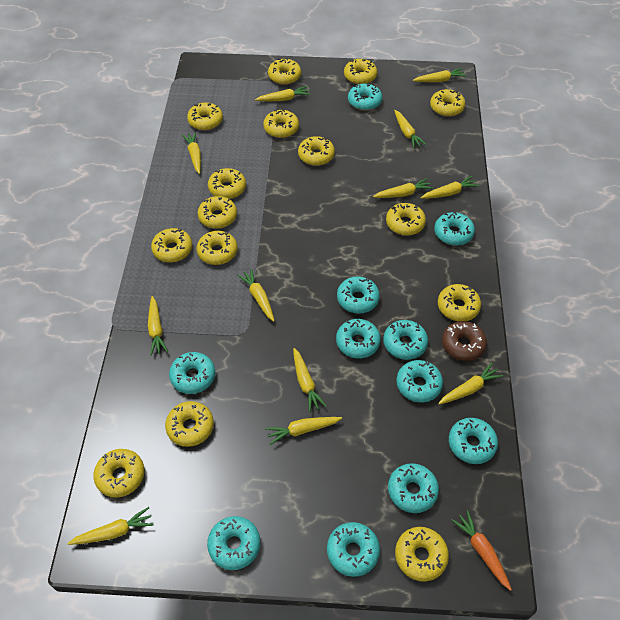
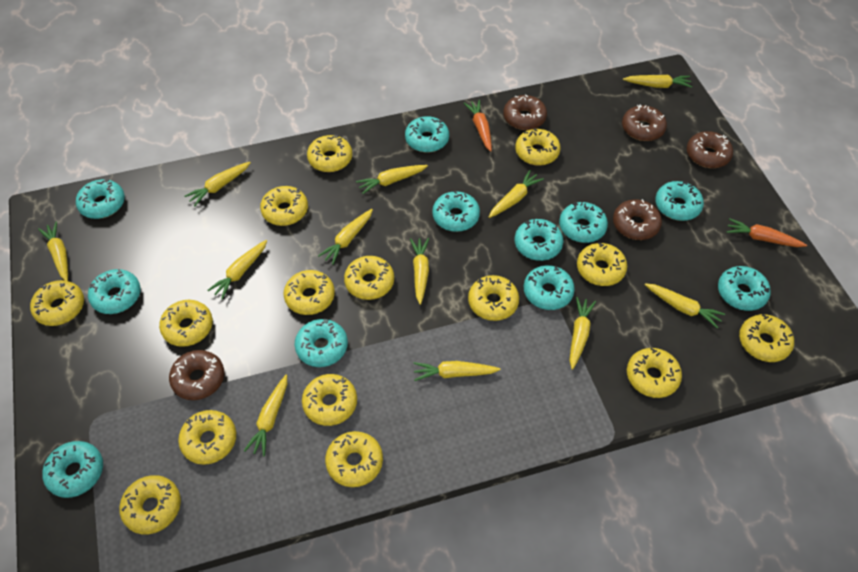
brown donut: [442,321,487,361] = 1 -> [169,350,224,400] [503,94,547,130] [613,199,662,240] [622,105,667,141] [687,131,733,168] = 5
orange carrot: [451,510,512,591] = 1 -> [464,100,492,152] [726,218,807,247] = 2

